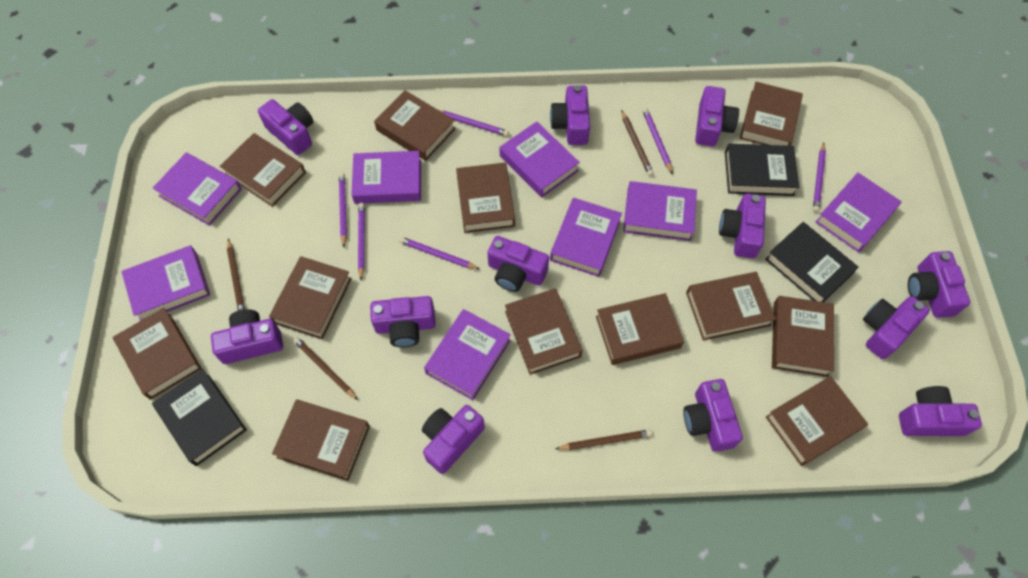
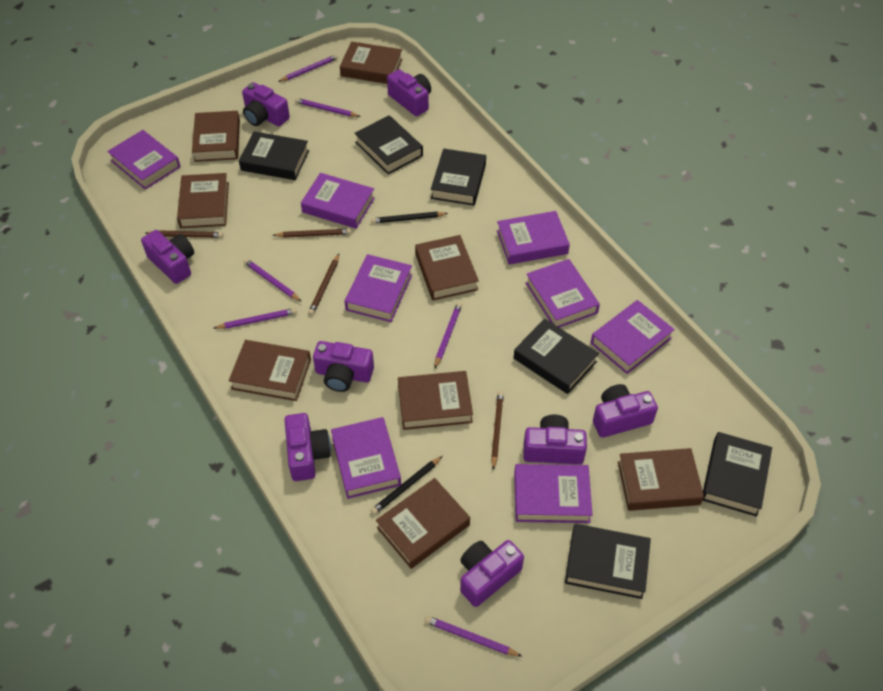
black book: [152,369,247,466] [725,144,799,196] [765,222,858,302] = 3 -> [239,131,309,180] [355,115,423,174] [431,148,486,206] [514,319,599,394] [565,524,651,599] [703,432,772,517] = 6
black pencil: none = 0 -> [370,456,442,515] [371,212,448,224] = 2
brown book: [113,308,202,400] [219,133,306,207] [269,256,352,339] [272,400,370,481] [374,90,455,161] [456,163,515,233] [505,288,583,375] [596,293,684,365] [686,272,776,341] [740,82,803,146] [766,376,868,466] [772,296,834,377] = 12 -> [177,173,229,228] [192,111,240,162] [229,340,311,401] [340,41,402,84] [376,478,470,569] [398,371,473,430] [415,235,479,300] [618,448,704,511] = 8
purple camera: [211,309,283,364] [258,99,313,155] [370,296,436,347] [422,405,485,474] [487,236,549,292] [550,85,590,145] [683,379,743,452] [695,86,739,147] [719,193,766,258] [863,296,930,359] [899,386,982,436] [908,251,970,318] = 12 -> [141,230,194,284] [242,82,290,127] [285,413,331,481] [313,341,374,392] [387,69,431,116] [460,540,524,607] [523,415,587,464] [593,384,658,438] = 8

